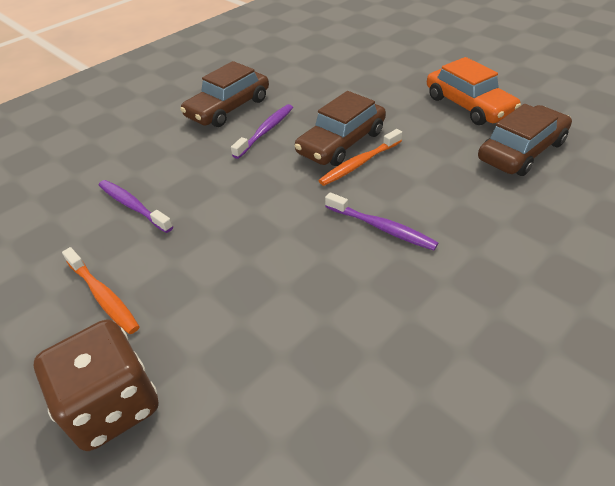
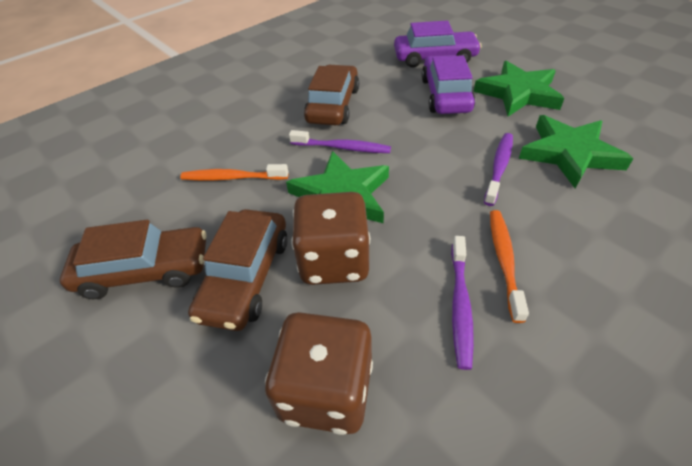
brown dice: [34,319,158,451] = 1 -> [265,312,373,435] [291,192,370,285] = 2
green star: none = 0 -> [286,151,389,223] [473,61,565,116] [519,115,634,188] = 3
orange car: [427,57,521,125] = 1 -> none = 0
purple car: none = 0 -> [394,21,482,68] [422,55,475,114] = 2

